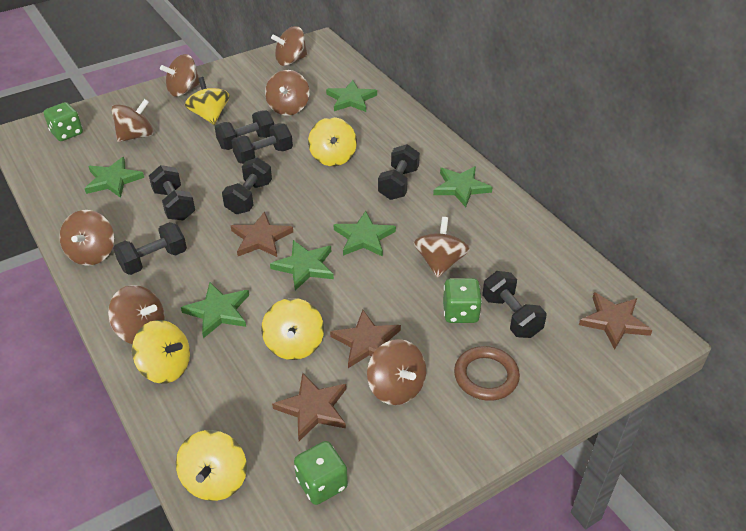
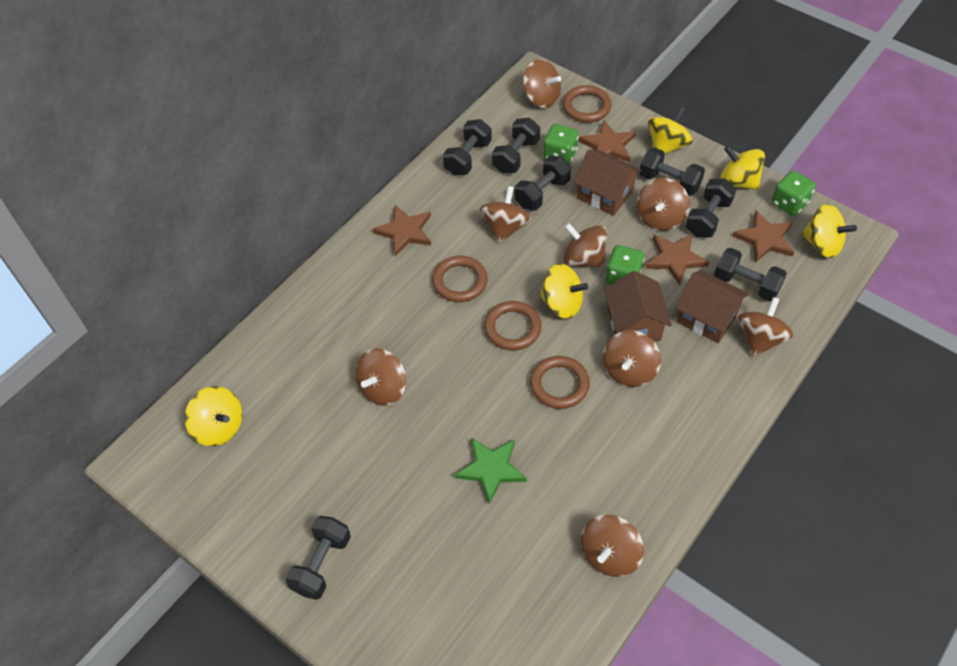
brown house: none = 0 -> [573,149,641,216] [604,271,672,341] [675,270,749,343] = 3
brown ring: [454,346,520,401] = 1 -> [432,256,488,302] [484,301,542,350] [530,356,590,409] [563,85,612,123] = 4
green star: [84,157,144,198] [181,282,249,338] [270,240,334,291] [326,80,377,112] [334,211,396,257] [433,166,493,207] = 6 -> [455,438,527,504] = 1

